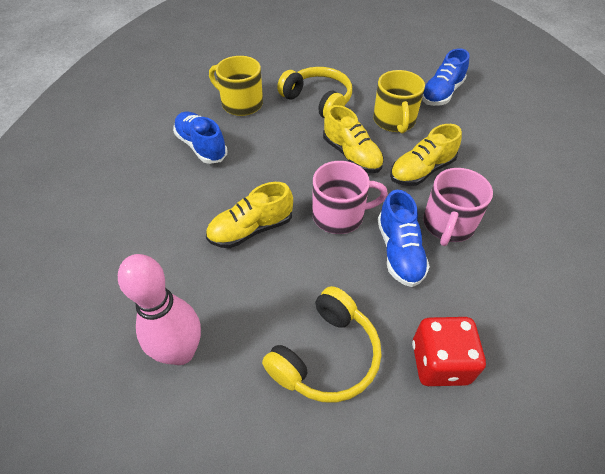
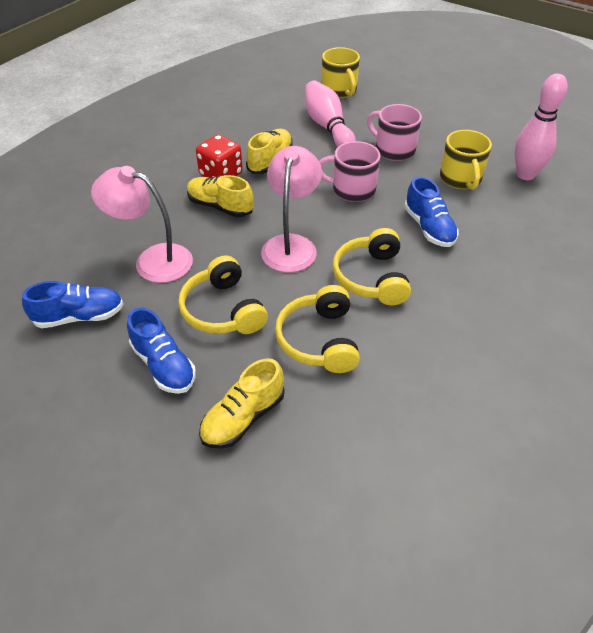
pink bowling pin: [118,254,201,365] = 1 -> [305,80,356,147] [515,73,567,180] = 2
pink lamp: none = 0 -> [91,166,193,283] [261,146,322,272] = 2
yellow headphones: [262,286,381,403] [277,67,352,118] = 2 -> [178,256,268,334] [275,285,360,373] [332,228,411,306] = 3

